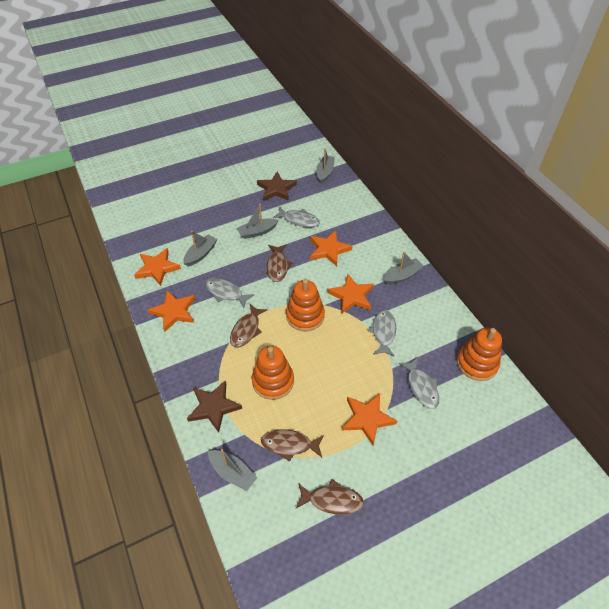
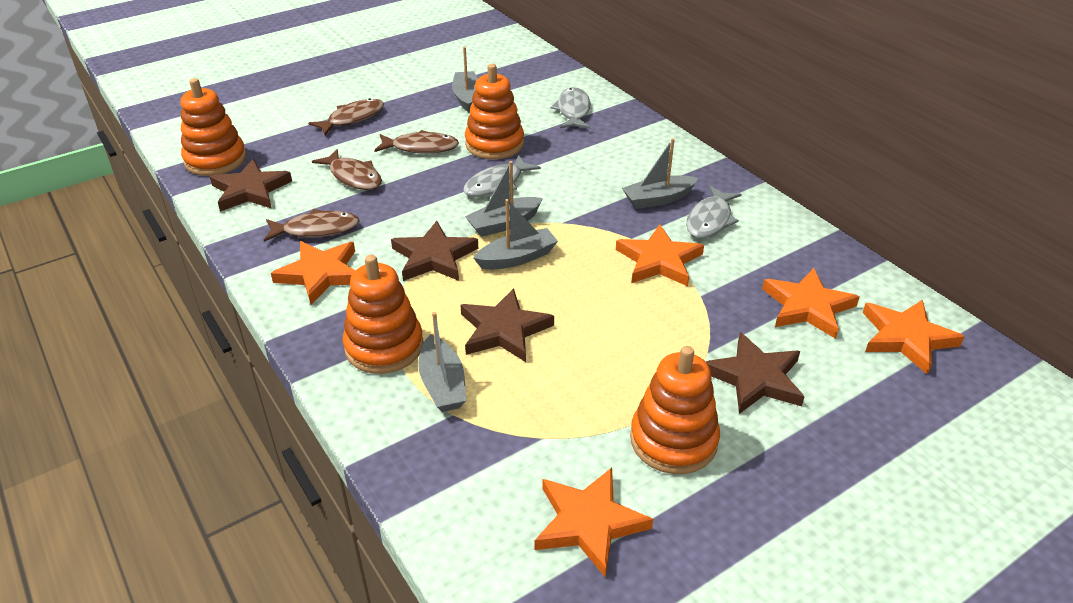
brown star: [187,380,242,433] [257,172,297,201] = 2 -> [210,159,292,212] [391,221,478,281] [460,288,554,362] [706,332,805,414] = 4
grey fish: [205,278,254,308] [273,207,320,227] [368,310,396,357] [398,357,439,409] = 4 -> [463,155,541,197] [550,87,591,128] [686,186,741,239] = 3
orange stacking toy: [252,346,294,400] [286,279,325,331] [457,328,502,381] = 3 -> [180,78,246,176] [342,255,423,374] [465,64,524,159] [630,346,720,474] = 4

